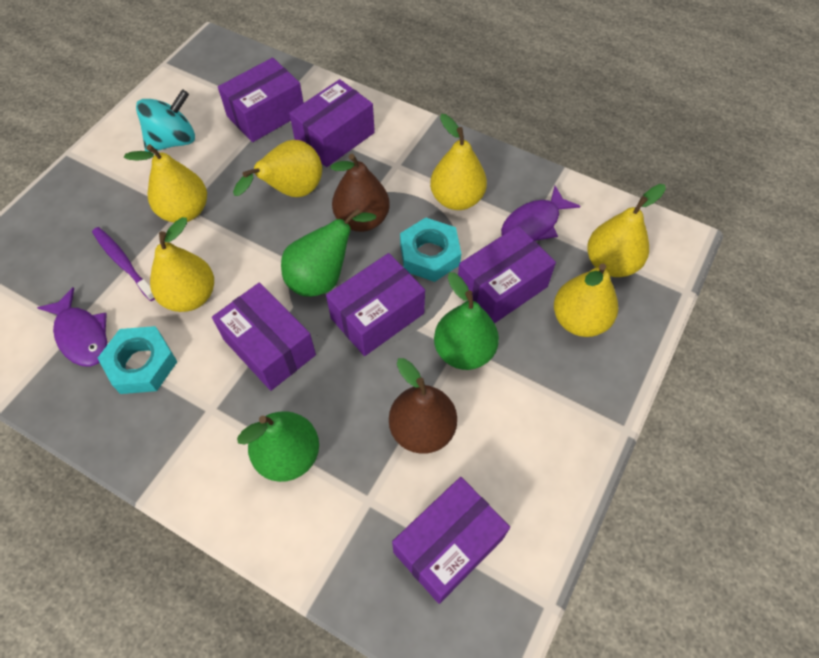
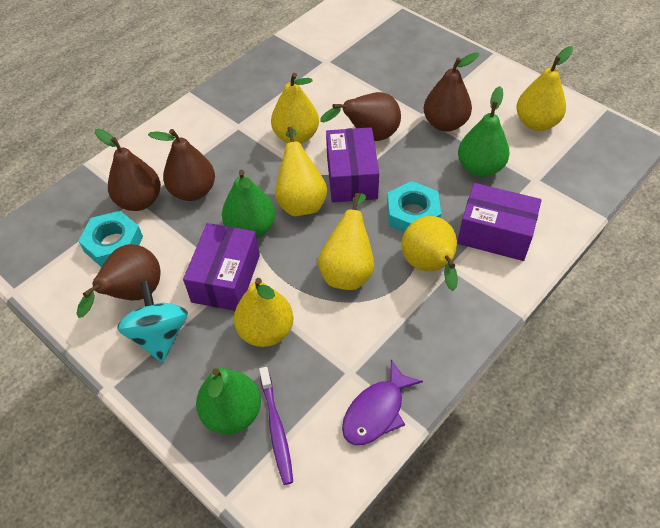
brown pear: [331,154,390,232] [389,358,457,454] = 2 -> [76,244,161,318] [95,129,161,211] [148,129,215,201] [320,92,401,141] [424,52,479,132] = 5
purple box: [212,282,316,391] [218,58,304,142] [289,79,375,167] [326,253,425,356] [392,477,510,604] [458,226,556,323] = 6 -> [183,223,260,311] [326,127,379,202] [457,183,542,261] = 3
purple fish: [37,287,107,367] [501,186,580,241] = 2 -> [342,360,423,445] = 1

